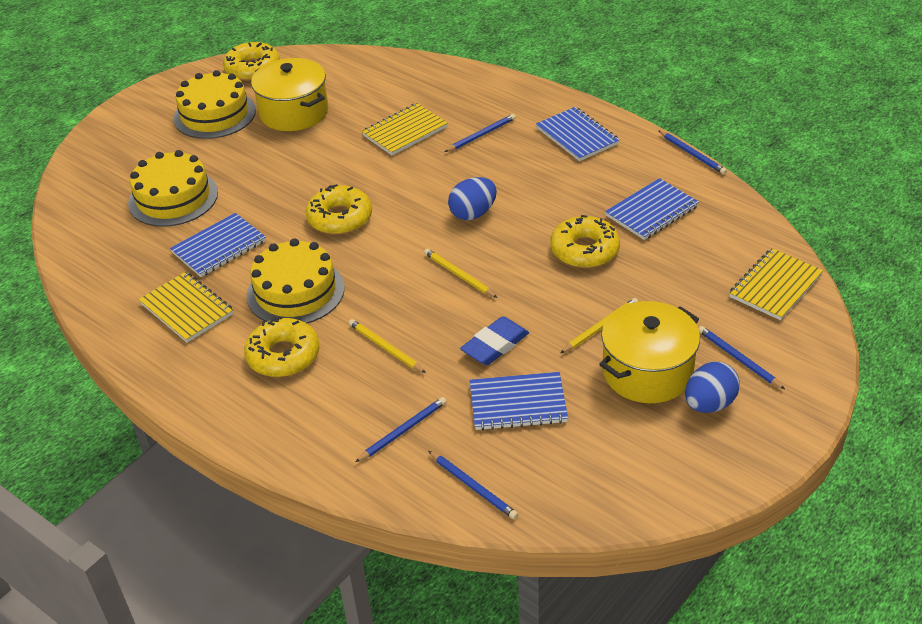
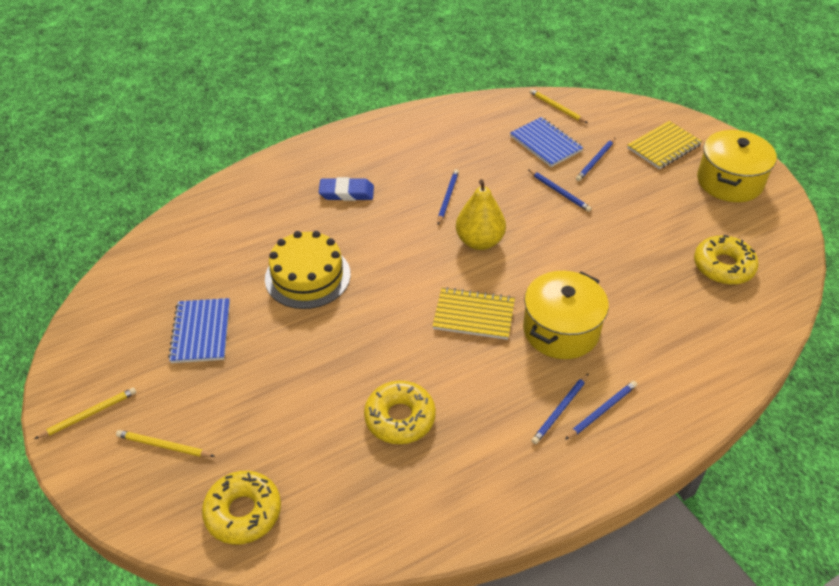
blue egg: [448,177,497,220] [685,362,740,413] = 2 -> none = 0
blue notebook: [170,213,266,277] [470,372,568,431] [536,107,620,161] [605,178,699,240] = 4 -> [168,298,230,363] [510,117,583,167] = 2
yellow cake: [128,150,218,227] [174,70,256,139] [247,238,345,323] = 3 -> [265,231,351,309] = 1
yellow donut: [223,42,280,81] [244,317,319,377] [306,184,372,235] [550,215,620,268] = 4 -> [202,471,281,545] [364,381,436,444] [694,235,758,285] = 3
yellow notebook: [139,272,234,343] [362,103,448,156] [729,248,823,320] = 3 -> [433,287,515,340] [627,121,702,169] = 2
yellow pear: none = 0 -> [456,179,506,250] = 1

